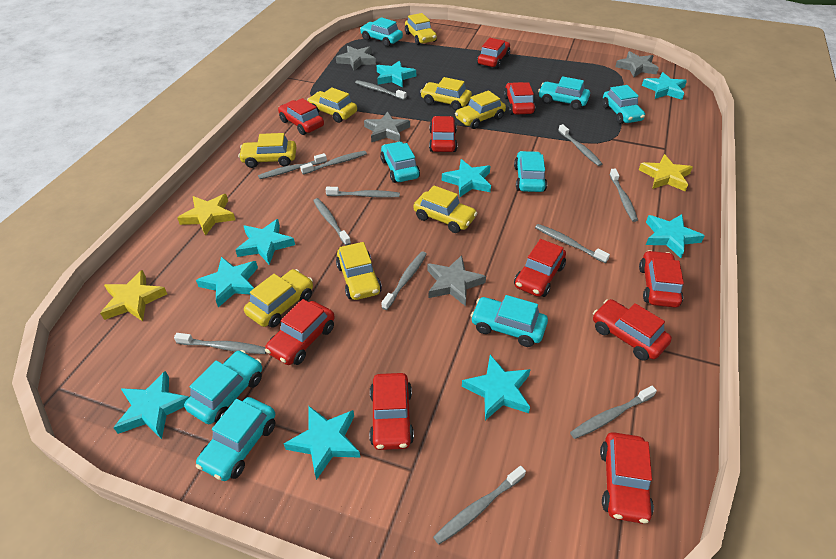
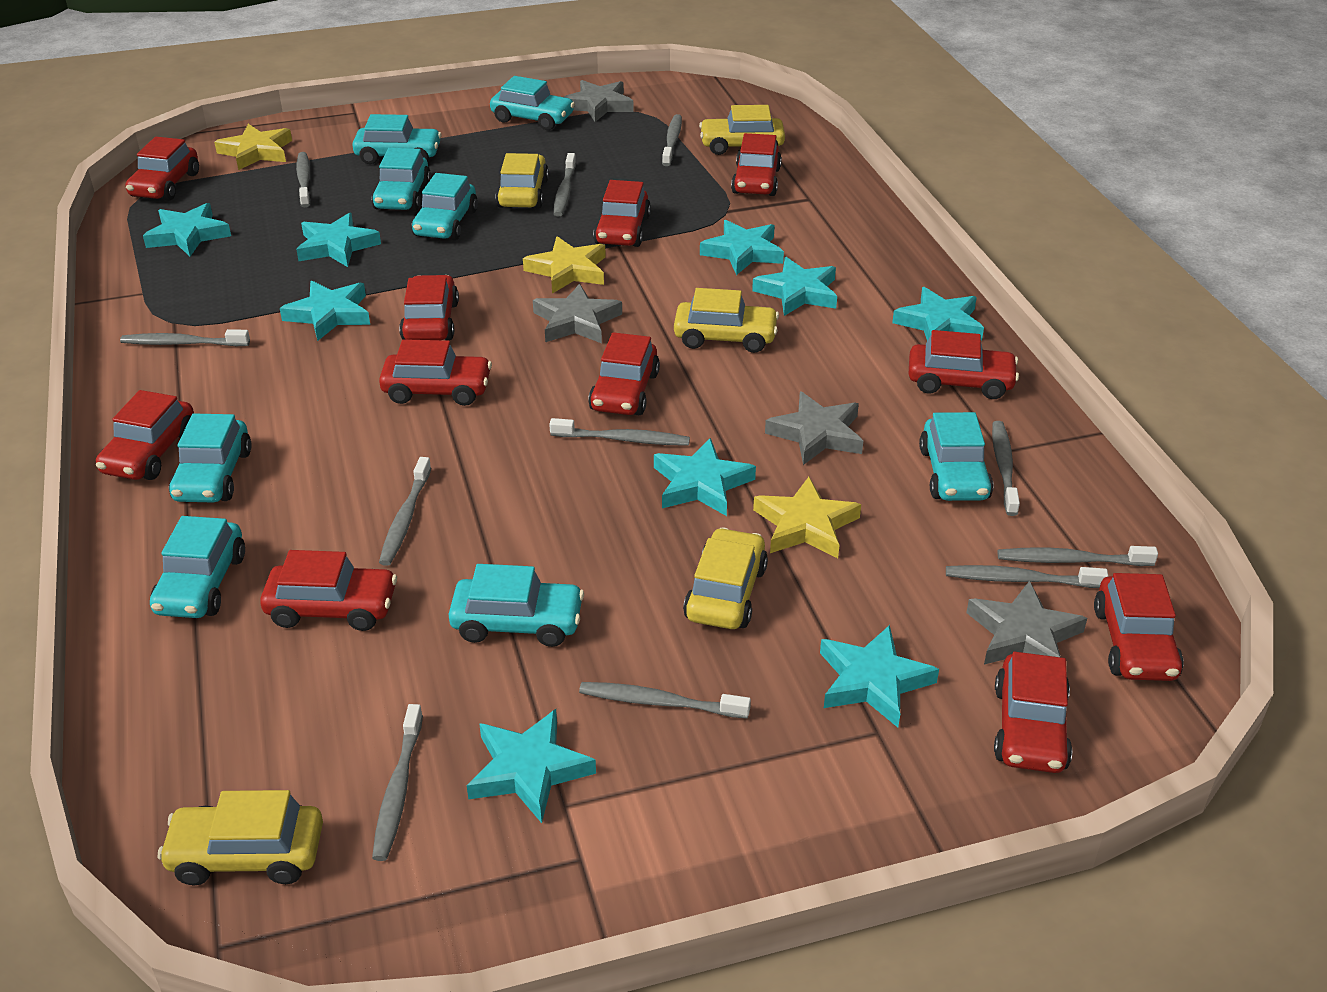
grey toothbrush: [174,333,266,354] [258,153,327,179] [300,151,367,174] [313,198,351,246] [326,187,400,198] [355,80,407,100] [381,251,427,310] [433,466,526,545] [535,224,610,263] [558,124,602,166] [570,386,657,439] [609,169,638,222] = 12 -> [120,329,250,346] [296,152,311,207] [372,704,423,861] [379,457,431,566] [549,418,690,446] [554,153,576,216] [579,682,751,719] [662,114,682,166] [946,565,1108,588] [992,421,1020,516] [998,546,1158,566] = 11
red car: [265,299,335,365] [278,98,324,135] [369,373,414,450] [429,116,457,152] [477,38,510,69] [504,82,536,115] [514,239,566,297] [593,299,672,361] [600,432,654,524] [639,250,684,308] = 10 -> [96,390,194,480] [125,137,199,201] [260,550,397,631] [379,339,492,406] [399,275,459,340] [588,332,660,415] [593,180,651,247] [731,133,782,196] [909,330,1019,399] [994,652,1073,773] [1094,573,1184,681] = 11
yellow car: [238,133,296,168] [244,269,313,328] [307,87,357,123] [336,242,382,300] [405,13,437,45] [413,186,477,233] [420,77,472,111] [455,90,506,129] = 8 -> [158,790,323,885] [495,153,549,209] [674,288,779,353] [683,527,768,629] [699,105,785,155] = 5

